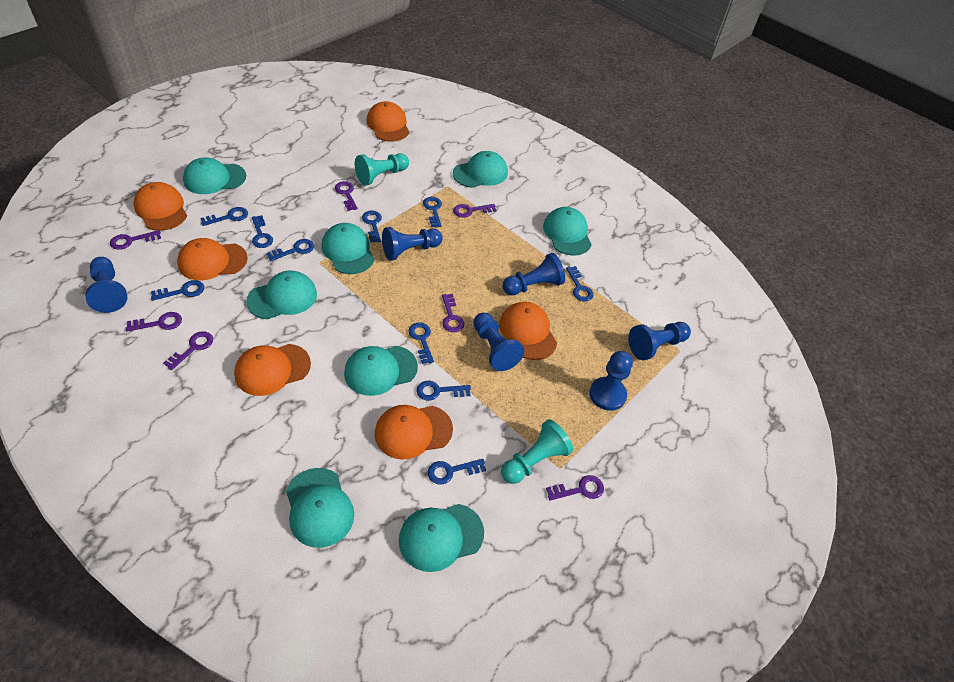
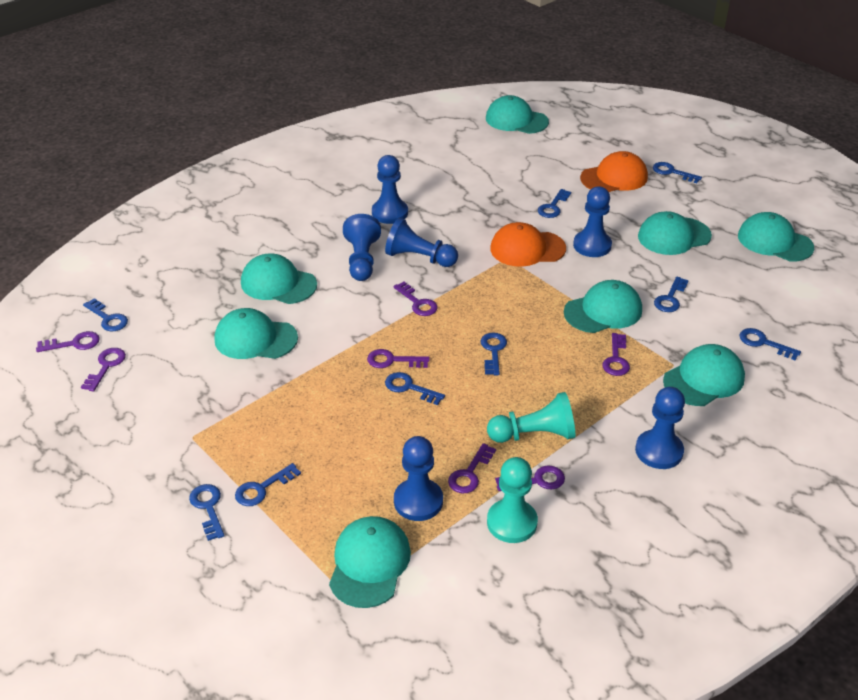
blue key: [151,280,204,301] [200,207,248,226] [252,215,273,248] [267,239,314,261] [362,211,382,242] [409,322,434,364] [416,381,471,401] [423,197,442,227] [428,459,486,485] [566,266,594,302] = 10 -> [83,298,128,331] [189,484,225,541] [235,463,301,506] [385,372,445,405] [481,332,507,375] [538,189,571,218] [653,162,702,183] [654,277,689,312] [739,328,801,360] = 9
orange cap: [133,182,187,231] [177,238,248,280] [234,344,311,396] [366,101,409,142] [375,405,453,460] [499,302,557,360] = 6 -> [490,222,566,267] [580,151,648,192] = 2

